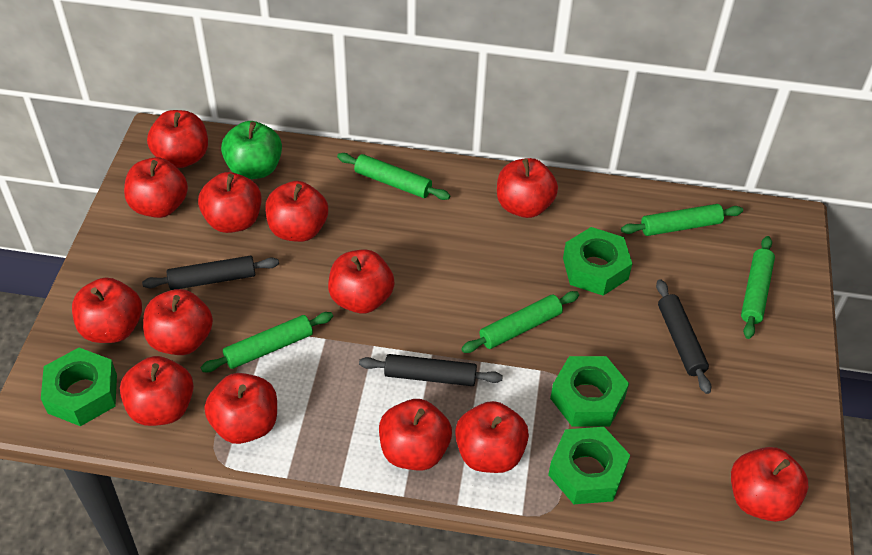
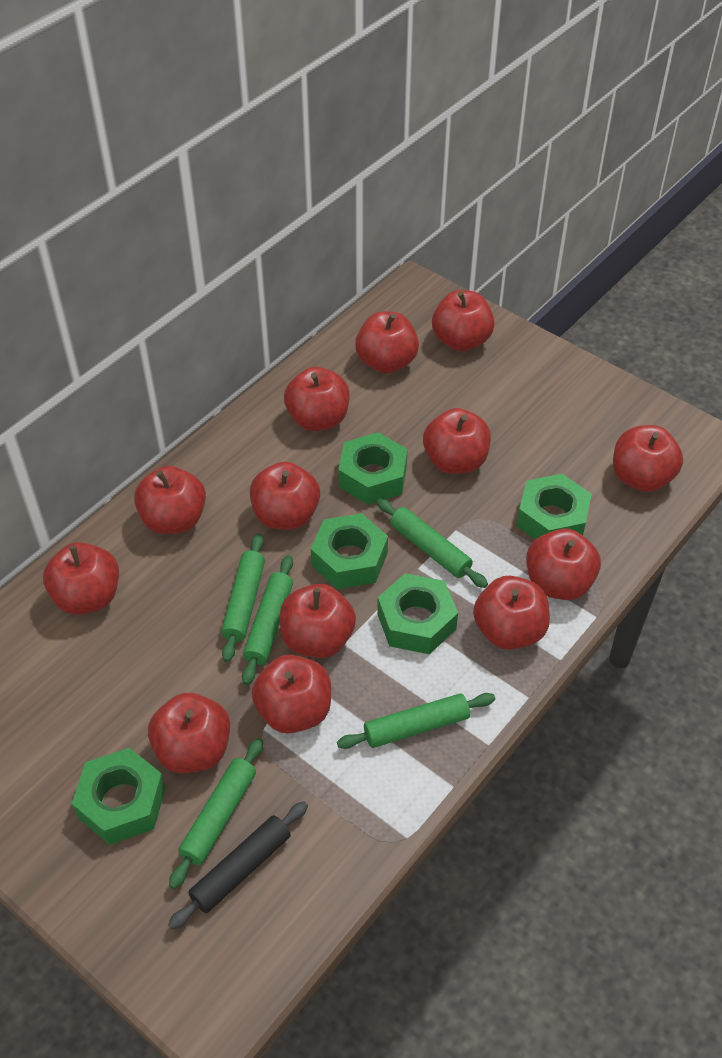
black rolling pin: [142,256,279,290] [359,354,503,386] [656,279,711,394] = 3 -> [168,801,308,930] = 1
green apple: [221,121,282,179] = 1 -> none = 0
green nut: [41,348,117,426] [548,427,630,504] [550,356,629,427] [563,227,632,296] = 4 -> [72,748,165,845] [311,513,388,589] [338,432,408,505] [377,573,458,654] [517,474,592,540] = 5

